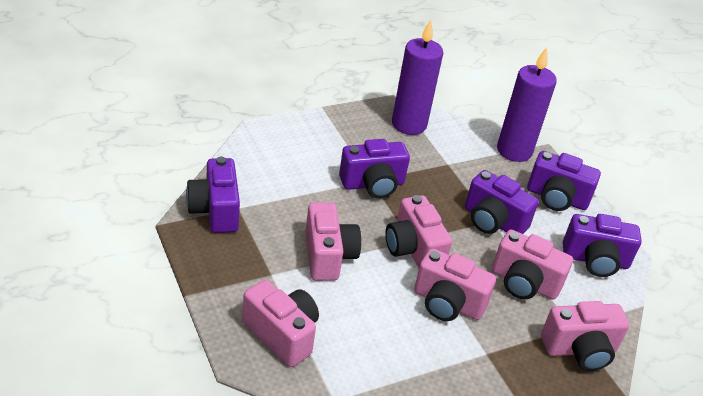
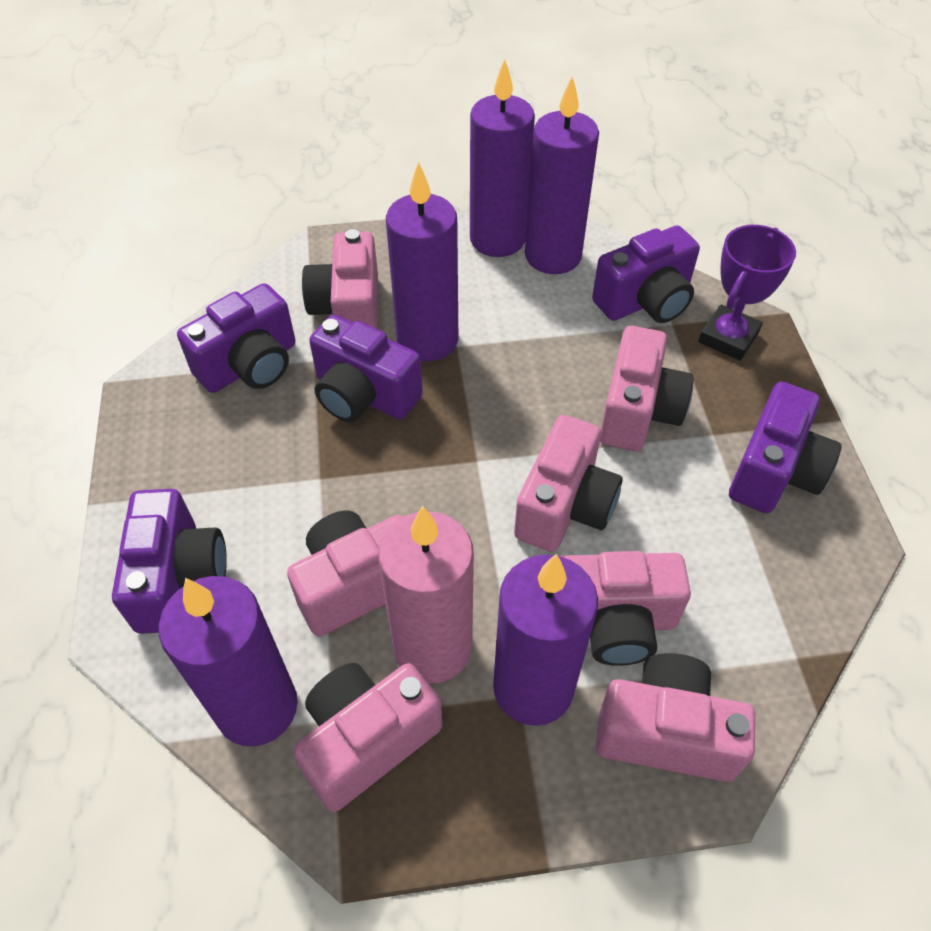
pink camera: [242,280,319,367] [305,202,361,281] [385,195,452,268] [414,248,496,321] [492,230,573,299] [541,301,630,371] = 6 -> [287,511,403,637] [293,663,442,812] [302,229,378,329] [514,415,623,552] [561,551,691,666] [596,653,755,782] [600,326,694,451] = 7
pink candle: none = 0 -> [378,506,474,683] = 1
purple candle: [392,20,443,135] [497,47,557,162] = 2 -> [159,576,298,746] [386,162,458,362] [470,59,535,257] [493,554,598,726] [525,76,599,274] = 5
purple trophy: none = 0 -> [698,225,796,361] = 1

